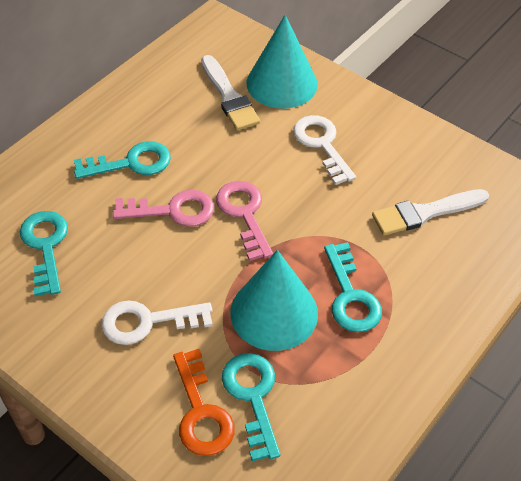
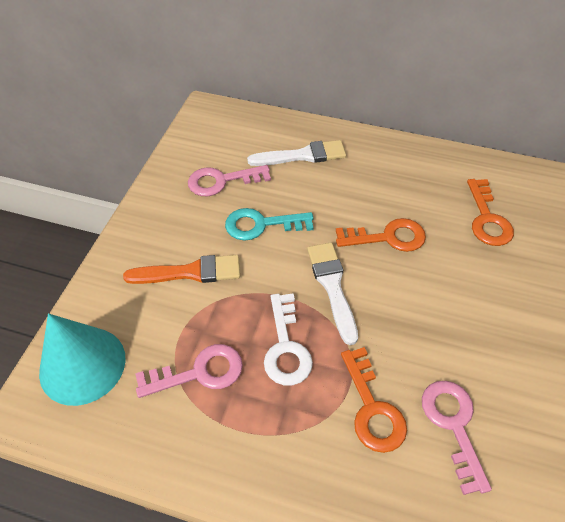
orange brush: none = 0 -> [123,255,240,284] = 1
orange key: [173,349,235,456] = 1 -> [336,218,426,252] [341,347,407,453] [467,179,514,246] = 3
pink key: [113,190,214,227] [216,181,273,261] = 2 -> [135,344,243,398] [188,165,271,196] [422,381,492,495] = 3
turquoise cone: [230,250,318,351] [246,15,318,108] = 2 -> [39,313,126,406] = 1
turquoise key: [20,211,68,297] [74,141,171,179] [222,353,280,462] [324,242,382,332] = 4 -> [225,208,314,241] = 1
white key: [101,300,213,345] [293,115,356,185] = 2 -> [264,293,313,385] = 1

